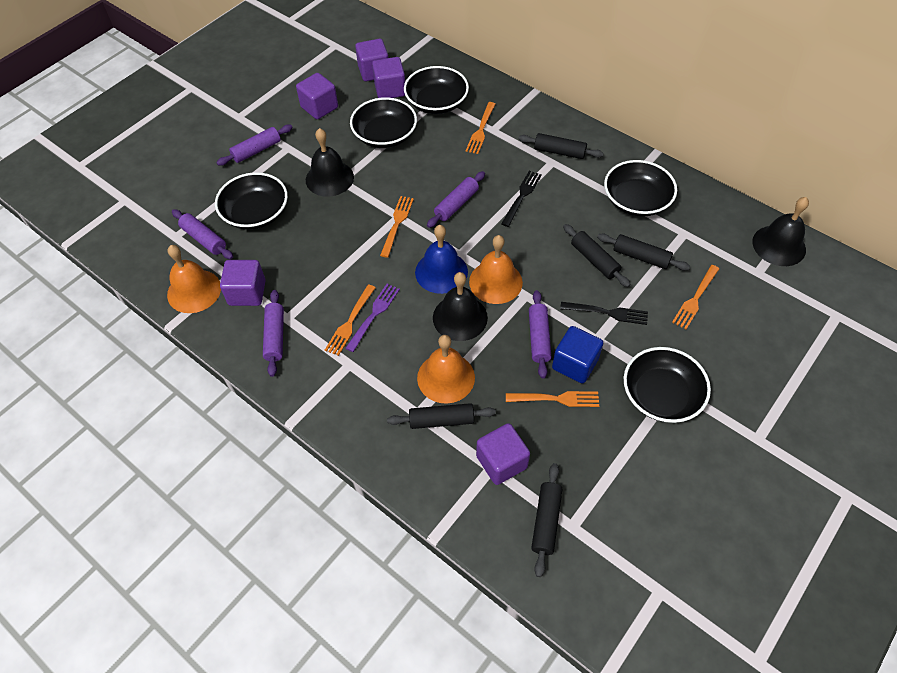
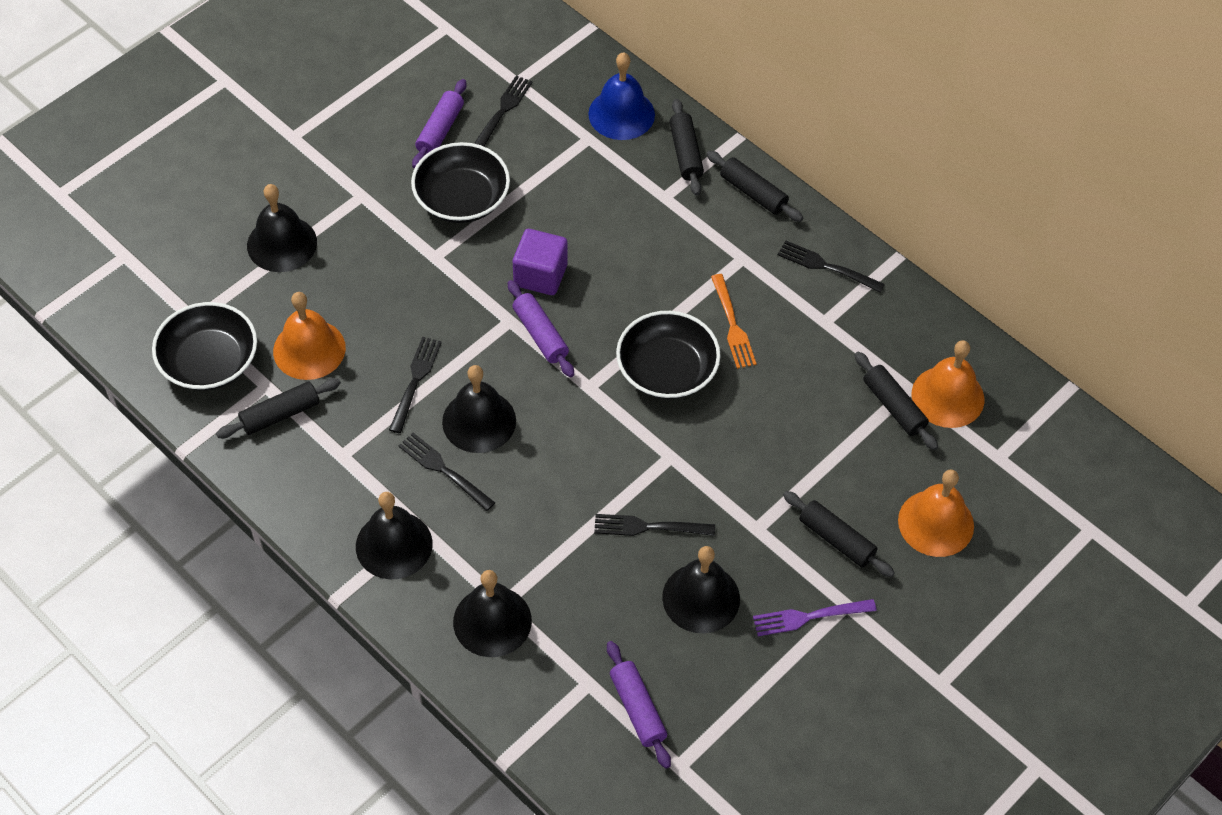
black bell: [306,128,354,197] [433,272,488,341] [752,197,809,266] = 3 -> [247,184,317,272] [356,492,432,579] [442,365,516,453] [453,570,532,657] [662,546,740,633] = 5
black bowl: [215,172,288,230] [350,97,417,148] [404,66,469,114] [604,160,677,217] [624,347,711,423] = 5 -> [152,302,257,391] [411,142,510,223] [616,311,721,399] = 3
black fork: [501,171,542,227] [560,302,648,325] = 2 -> [389,337,442,433] [398,433,495,511] [474,75,533,146] [594,514,715,536] [777,240,885,293] = 5
blue cube: [552,326,603,384] = 1 -> none = 0
orange fork: [325,284,376,356] [380,196,414,258] [466,102,495,154] [506,391,599,407] [672,265,719,329] = 5 -> [711,274,757,369] = 1
purple cube: [220,260,266,306] [296,73,338,119] [355,39,389,81] [372,57,405,98] [476,423,530,485] = 5 -> [513,229,568,295] = 1
purple rolling pin: [172,209,233,259] [216,125,293,166] [263,290,284,377] [427,171,485,228] [529,290,551,378] = 5 -> [412,79,467,169] [508,280,574,377] [607,641,671,769] = 3

